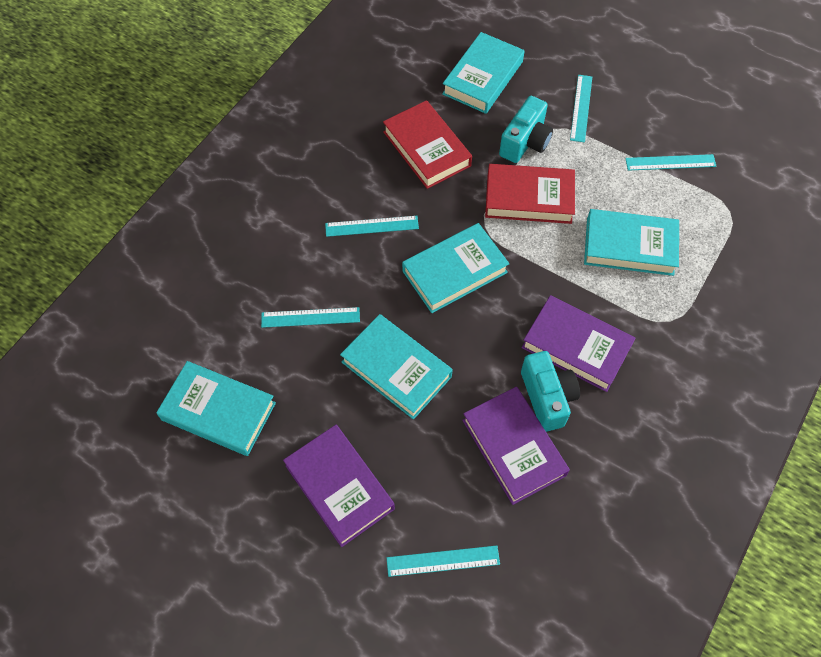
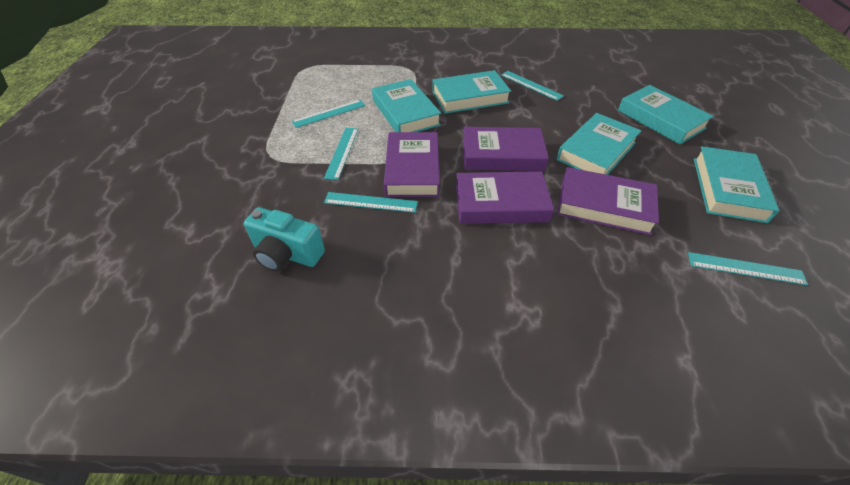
purple book: [283,425,395,547] [462,387,570,505] [522,295,636,392] = 3 -> [384,132,440,197] [456,171,554,224] [463,127,549,171] [557,167,659,235] = 4
red book: [383,100,472,189] [485,164,575,224] = 2 -> none = 0
turquoise camera: [499,96,553,163] [521,351,580,432] = 2 -> [244,207,325,271] = 1

